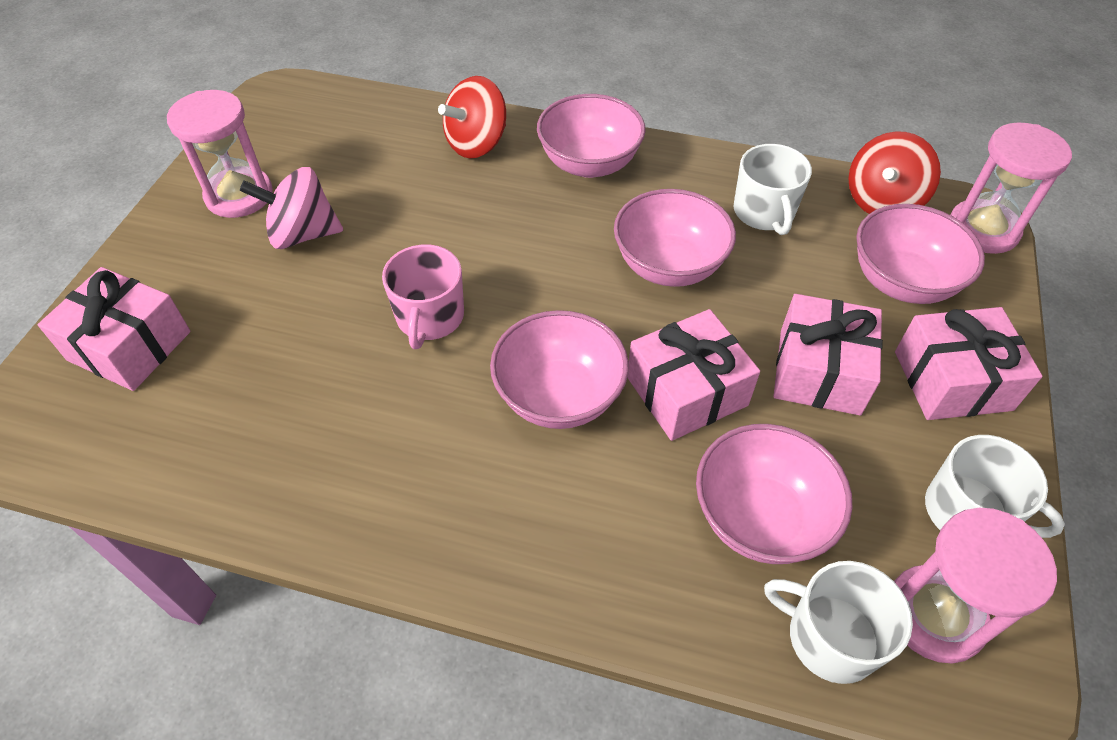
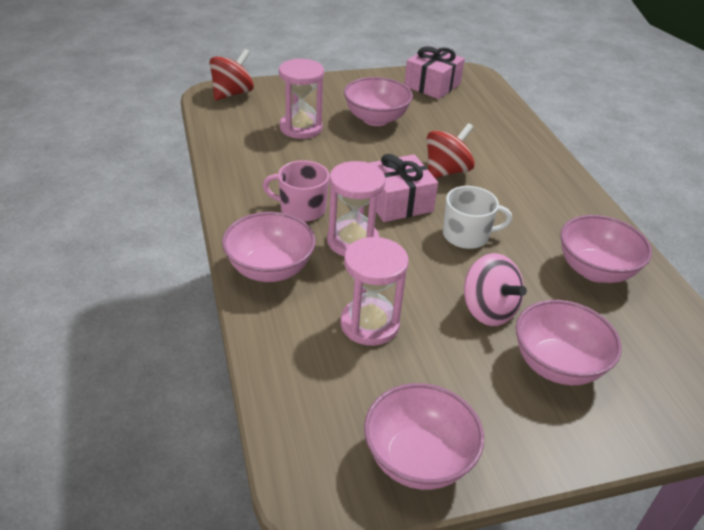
pink gift: [38,267,191,391] [627,309,760,441] [773,294,883,416] [895,307,1043,420] = 4 -> [370,154,438,222] [404,46,465,99] = 2
white mug: [734,144,812,235] [764,561,913,684] [925,435,1065,538] = 3 -> [443,186,512,249] = 1

